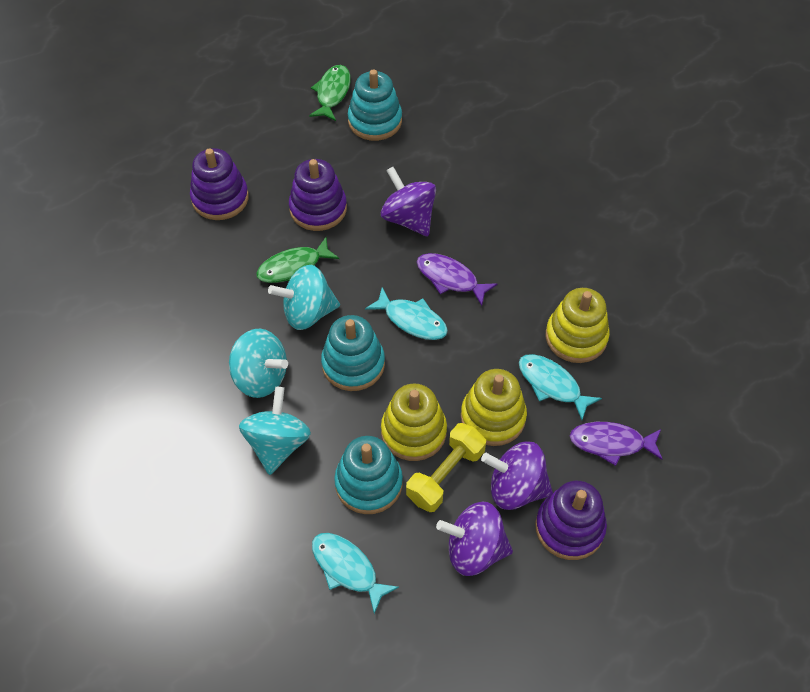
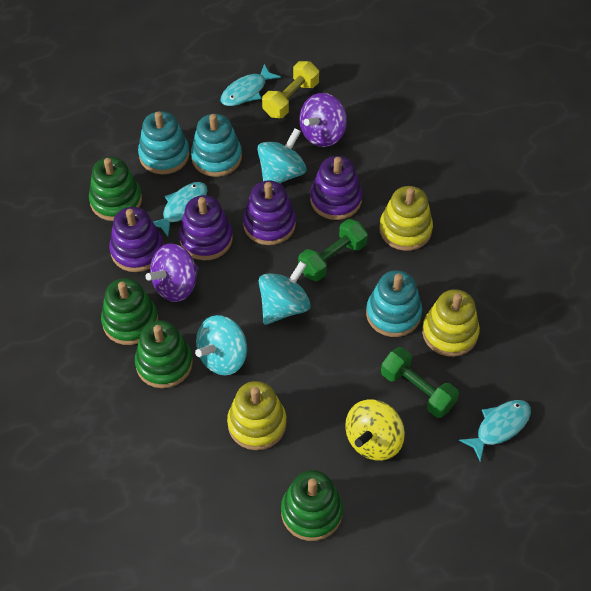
green dumbbell: none = 0 -> [298,219,368,281] [381,347,459,418] = 2
green fish: [256,237,339,283] [309,65,351,121] = 2 -> none = 0
green stacking toy: none = 0 -> [89,157,142,221] [101,278,158,345] [135,320,193,388] [281,470,343,541] = 4
purple fish: [417,253,497,306] [570,422,663,466] = 2 -> none = 0
purple spinning top: [381,167,436,236] [436,502,513,576] [481,442,553,510] = 3 -> [146,243,199,302] [299,93,347,147] = 2
purple stacking toy: [190,148,249,220] [289,159,347,231] [535,481,607,560] = 3 -> [109,207,164,272] [179,195,233,260] [243,181,296,245] [310,156,362,220] = 4
yellow spinning top: none = 0 -> [345,400,405,461] = 1

